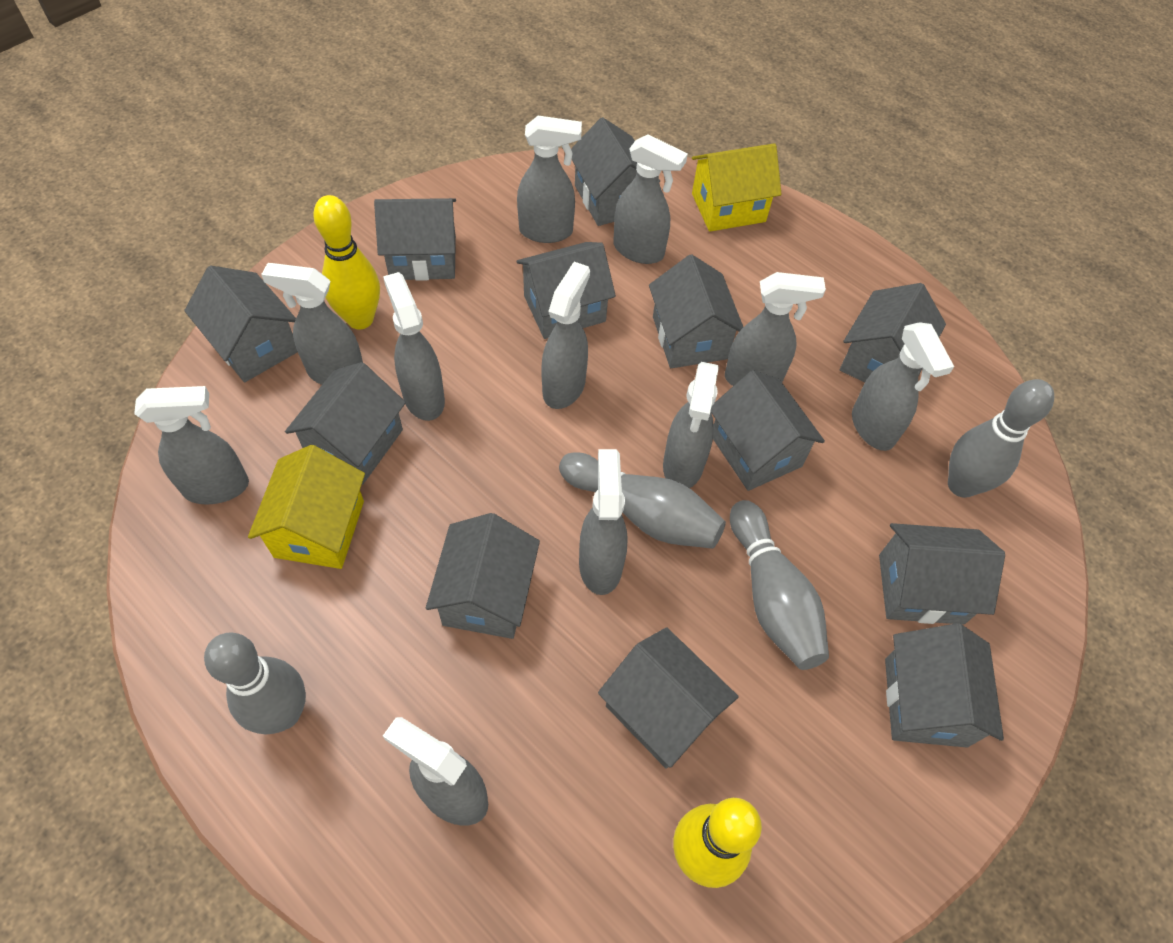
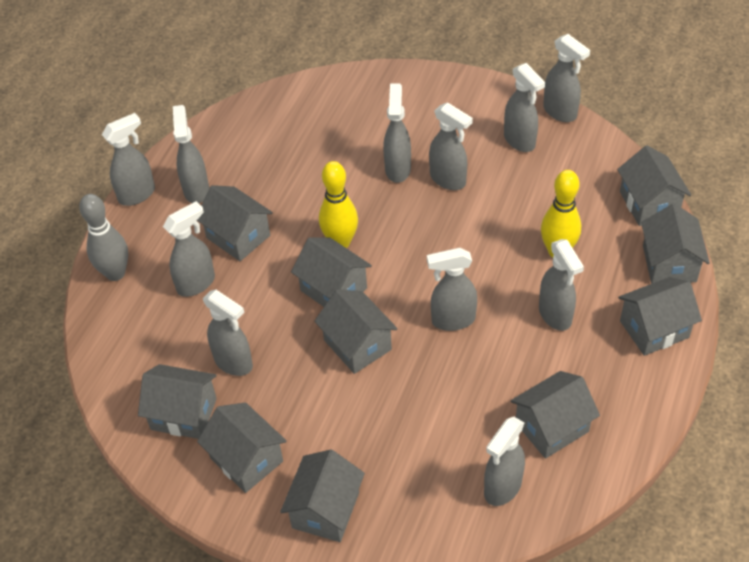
grey bowling pin: [204,632,306,734] [559,452,726,549] [730,500,829,670] [948,379,1054,498] = 4 -> [79,194,128,281] = 1
grey house: [184,266,298,382] [285,362,406,485] [374,198,456,281] [426,513,540,639] [516,242,616,339] [571,117,660,226] [598,627,739,769] [649,254,743,368] [711,370,825,491] [840,283,946,383] [879,523,1005,625] [885,623,1004,748] = 12 -> [138,364,217,439] [197,185,273,261] [197,402,287,493] [280,450,365,542] [291,237,372,307] [314,289,398,374] [511,371,600,459] [617,145,691,226] [618,277,702,356] [641,203,710,284] = 10
yellow house: [248,445,365,569] [692,143,782,232] = 2 -> none = 0

